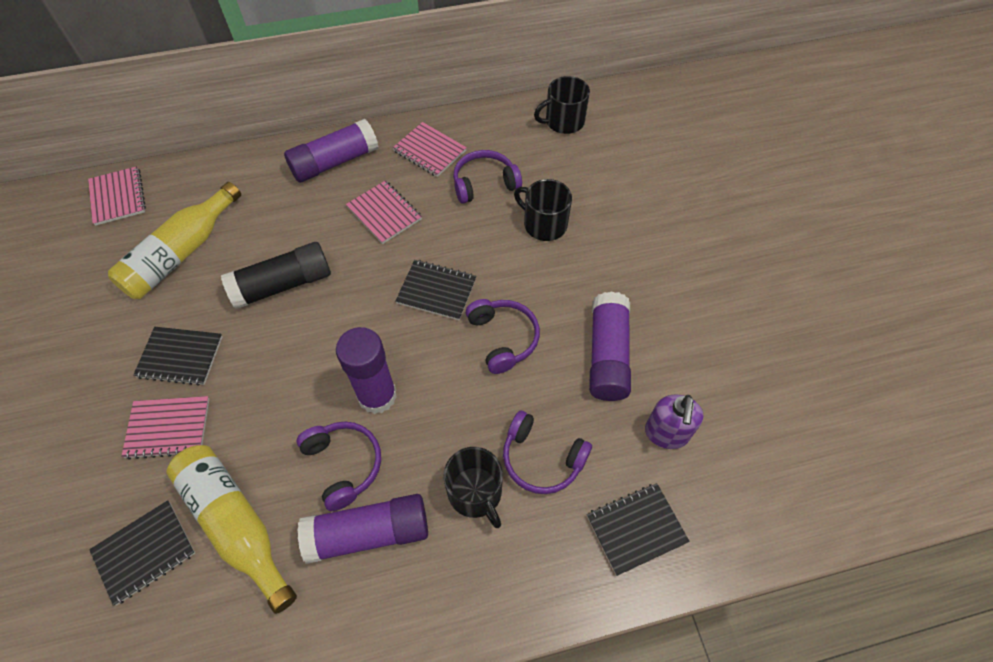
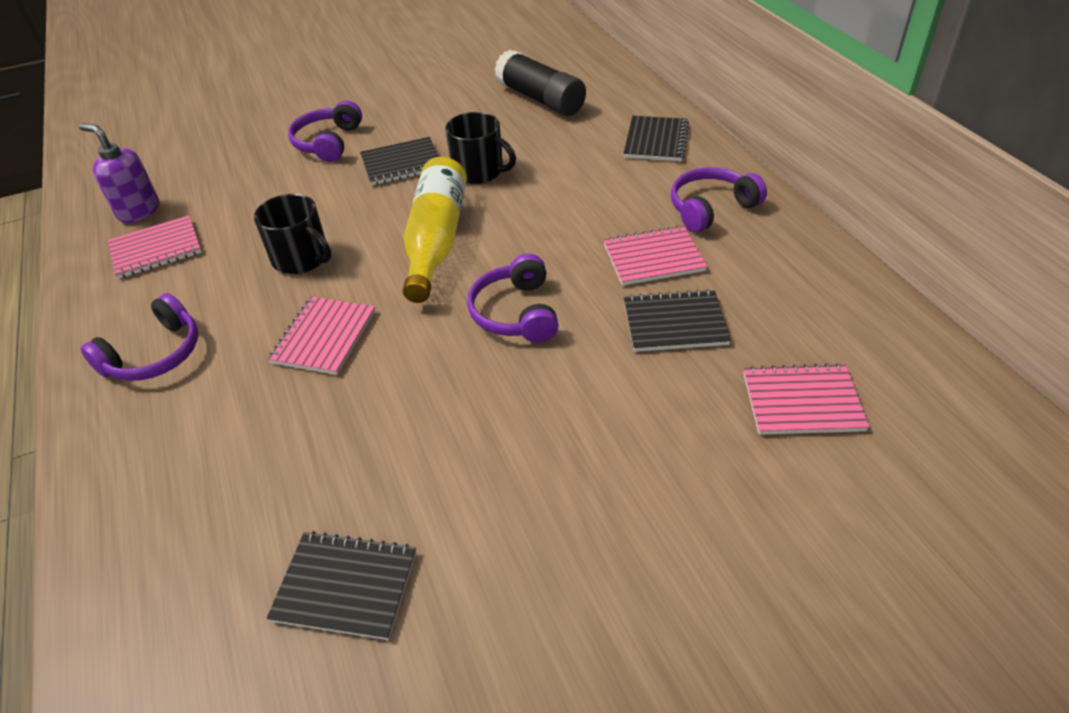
black mug: [443,447,503,528] [514,179,572,241] [534,76,590,134] = 3 -> [254,194,331,274] [445,112,516,184] = 2
purple glue stick: [284,119,379,183] [298,494,428,564] [336,327,397,414] [589,291,631,401] = 4 -> none = 0
yellow bottle: [108,182,241,299] [167,445,297,614] = 2 -> [403,157,466,303] = 1

